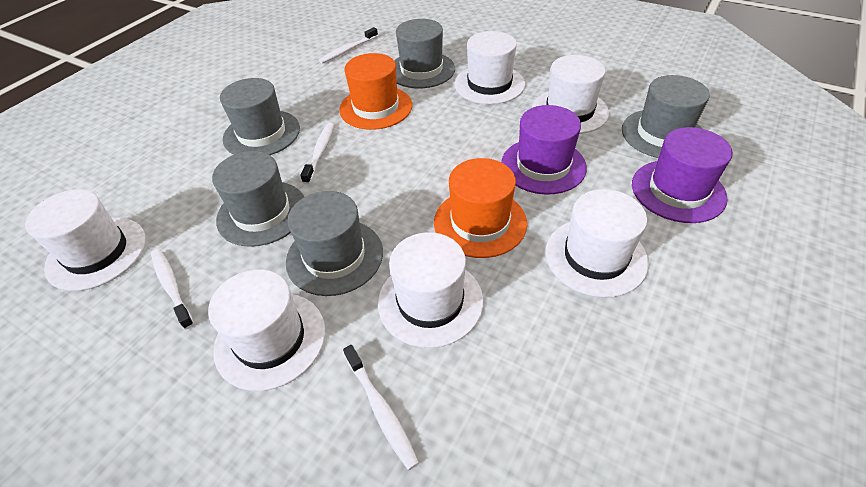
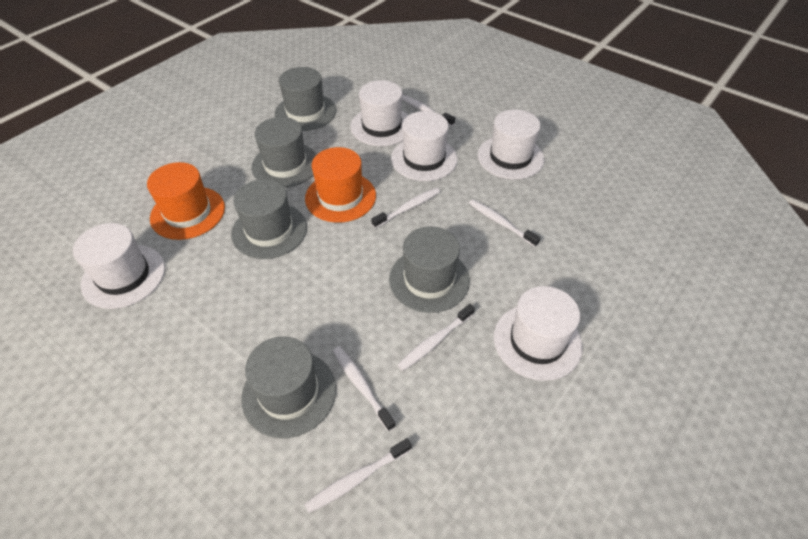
purple hat: [501,105,587,195] [632,127,733,223] = 2 -> none = 0
white hat: [25,189,146,291] [208,270,325,391] [378,232,483,348] [454,31,525,104] [532,55,609,134] [545,189,649,298] = 6 -> [73,223,165,309] [350,80,408,146] [391,111,458,181] [478,109,544,180] [494,286,583,381] = 5
white toothbrush: [151,249,194,330] [301,123,334,184] [319,27,378,64] [343,345,419,470] = 4 -> [304,438,412,513] [333,346,396,431] [371,188,440,228] [398,304,475,371] [402,94,455,126] [469,199,540,247] = 6

